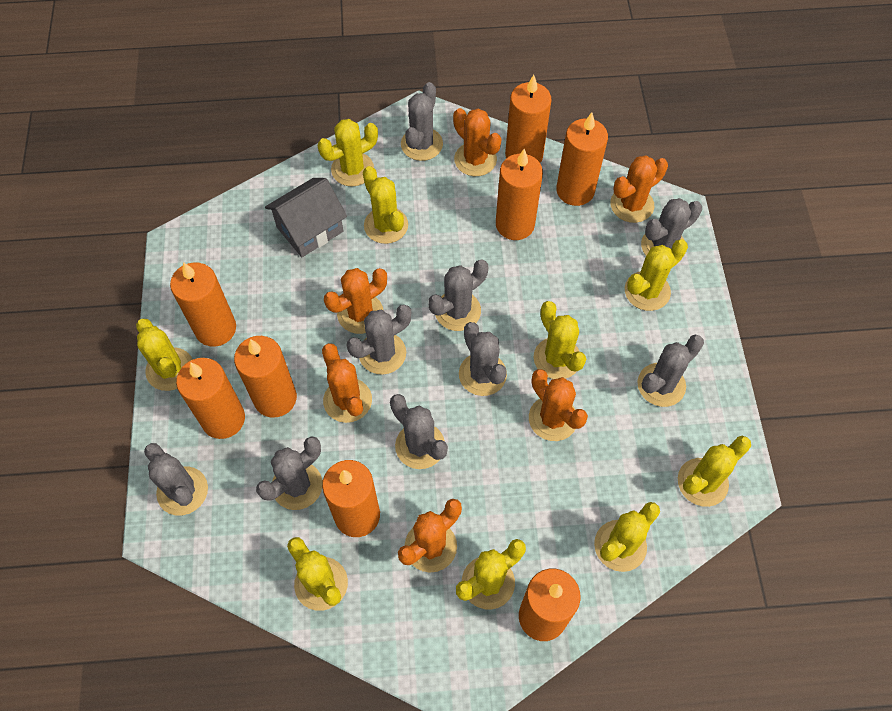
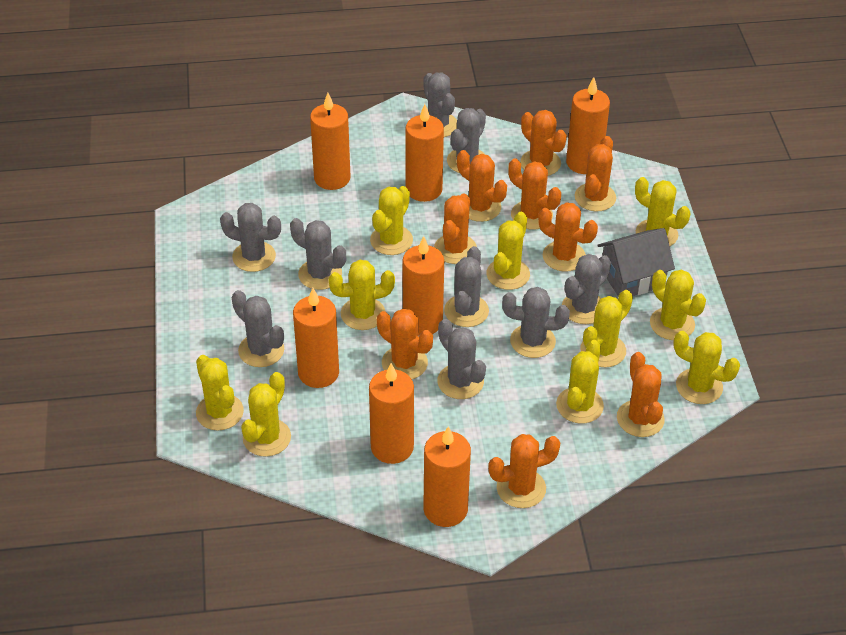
orange cactus: [322,343,372,423] [324,268,387,334] [398,499,462,572] [453,108,501,176] [529,369,588,441] [610,155,668,223] = 6 -> [377,308,433,379] [434,193,477,264] [457,150,507,222] [488,434,560,508] [508,158,561,230] [520,110,567,176] [538,202,598,272] [575,136,616,211] [617,352,665,437] = 9
orange candle: [170,262,236,347] [176,358,245,439] [234,336,297,418] [322,460,380,537] [496,149,543,240] [505,75,552,163] [519,569,581,641] [556,113,608,206] = 8 -> [293,288,339,388] [310,93,351,190] [369,363,414,464] [402,236,444,336] [405,104,444,202] [423,426,471,527] [566,77,610,174] = 7
yellow cactus: [136,319,193,391] [287,537,348,611] [318,119,378,187] [363,166,408,244] [456,539,526,610] [534,301,586,379] [594,502,660,572] [625,239,688,311] [678,436,751,507] = 9 -> [196,355,244,431] [241,372,291,457] [328,260,395,330] [370,186,413,255] [487,212,530,290] [556,340,604,423] [580,290,633,367] [635,177,690,246] [650,270,706,340] [673,331,740,404] = 10

